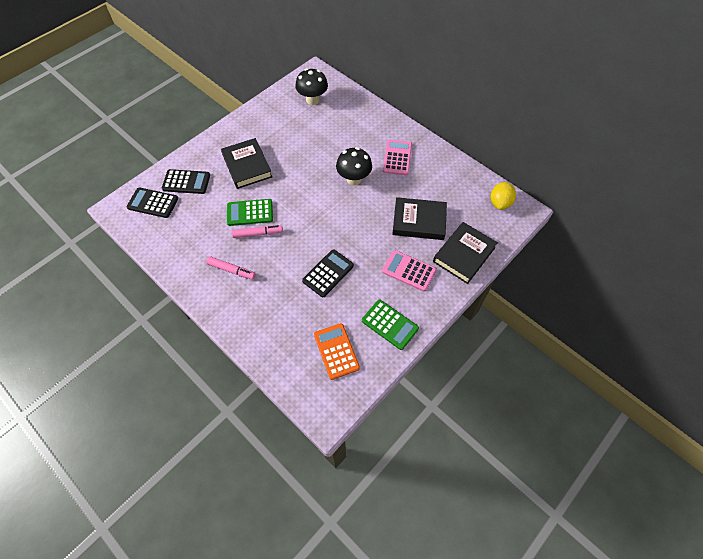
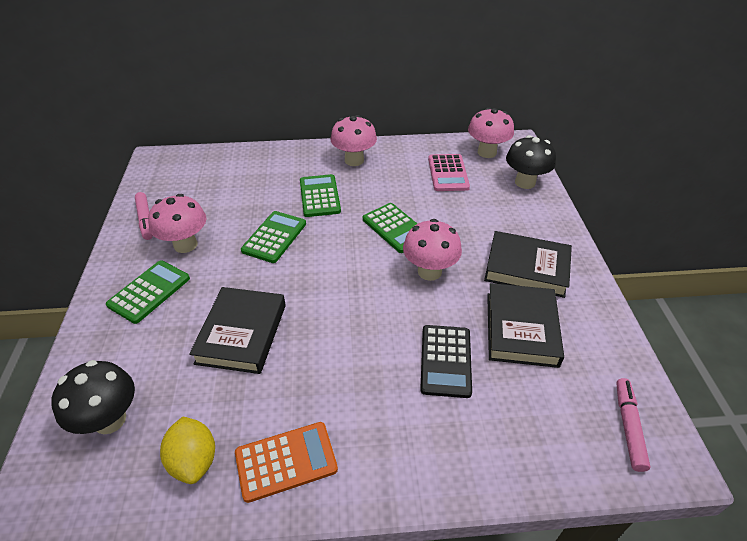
black calculator: [126,187,178,218] [162,169,210,194] [302,249,354,297] = 3 -> [420,325,472,398] = 1
green calculator: [227,199,273,226] [362,300,419,350] = 2 -> [106,260,190,324] [241,211,306,263] [300,174,341,217] [363,203,417,253] = 4
pink calculator: [382,250,436,291] [383,140,412,175] = 2 -> [428,154,470,191] = 1
pink mushroom: none = 0 -> [148,194,207,253] [331,115,377,166] [403,219,462,281] [468,107,514,158] = 4

